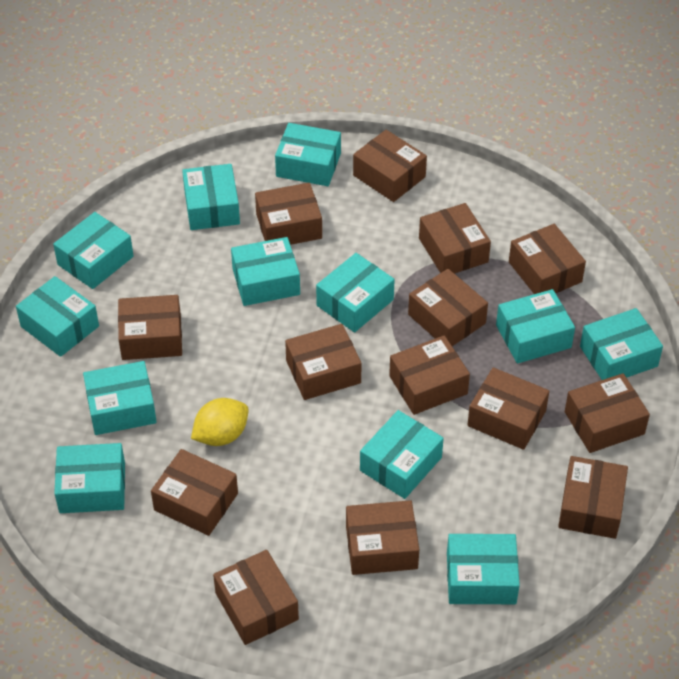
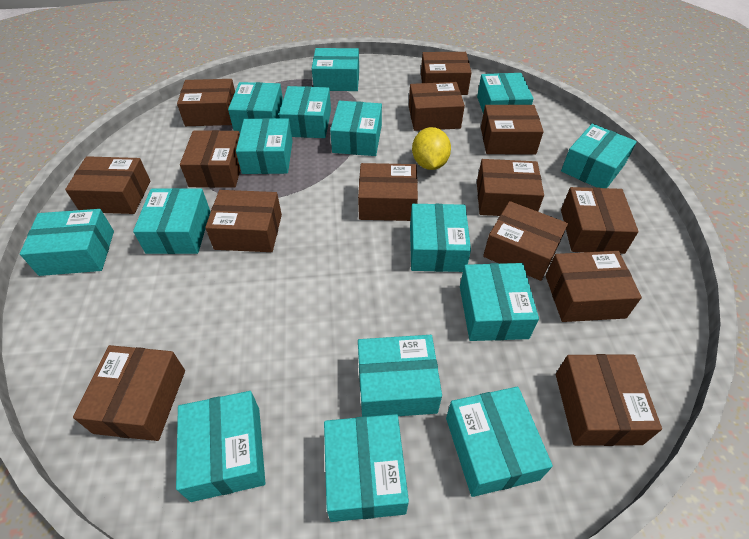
turquoise box: [16,276,99,357] [53,212,134,289] [54,443,125,513] [83,361,157,435] [182,164,240,230] [231,237,300,306] [275,123,341,186] [316,253,395,332] [360,410,444,499] [447,534,520,604] [496,289,575,364] [580,308,663,380] = 12 -> [20,209,114,276] [133,188,210,254] [176,391,265,502] [228,82,283,132] [236,118,293,174] [279,86,331,138] [312,48,359,91] [324,414,409,522] [330,101,382,156] [358,335,442,417] [410,204,471,272] [446,387,553,497] [460,263,539,341] [477,73,534,113] [561,124,637,188] = 15

